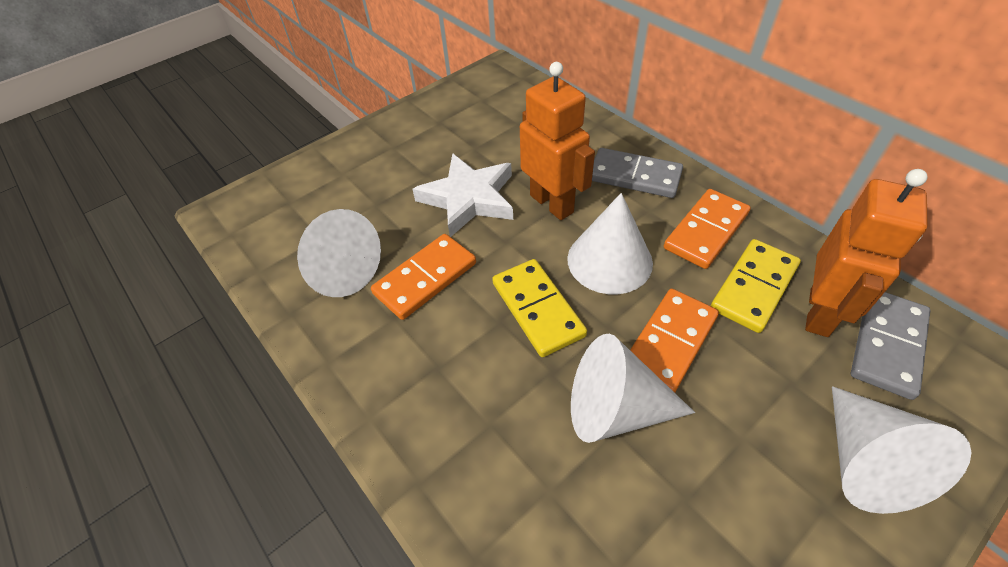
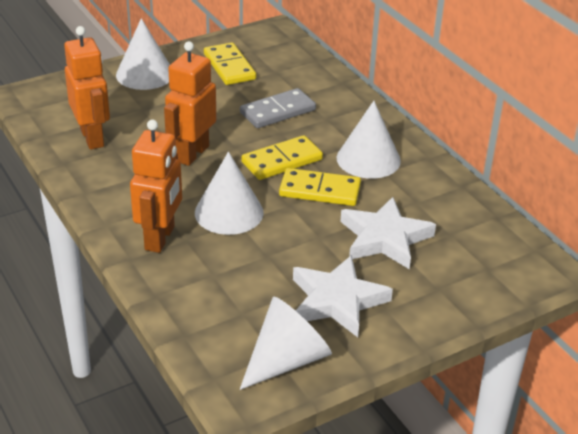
grey domino: [592,148,683,198] [851,292,930,400] = 2 -> [240,88,316,128] = 1
orange domino: [371,234,476,320] [630,289,719,393] [664,189,751,269] = 3 -> none = 0
orange robot: [520,62,595,220] [805,169,928,337] = 2 -> [64,26,110,150] [130,120,182,253] [164,41,216,166] = 3
white star: [412,153,513,237] = 1 -> [293,255,393,337] [340,197,436,269] = 2
yellow domino: [492,259,587,357] [711,239,801,333] = 2 -> [204,42,256,85] [241,135,323,180] [279,168,361,206] = 3

